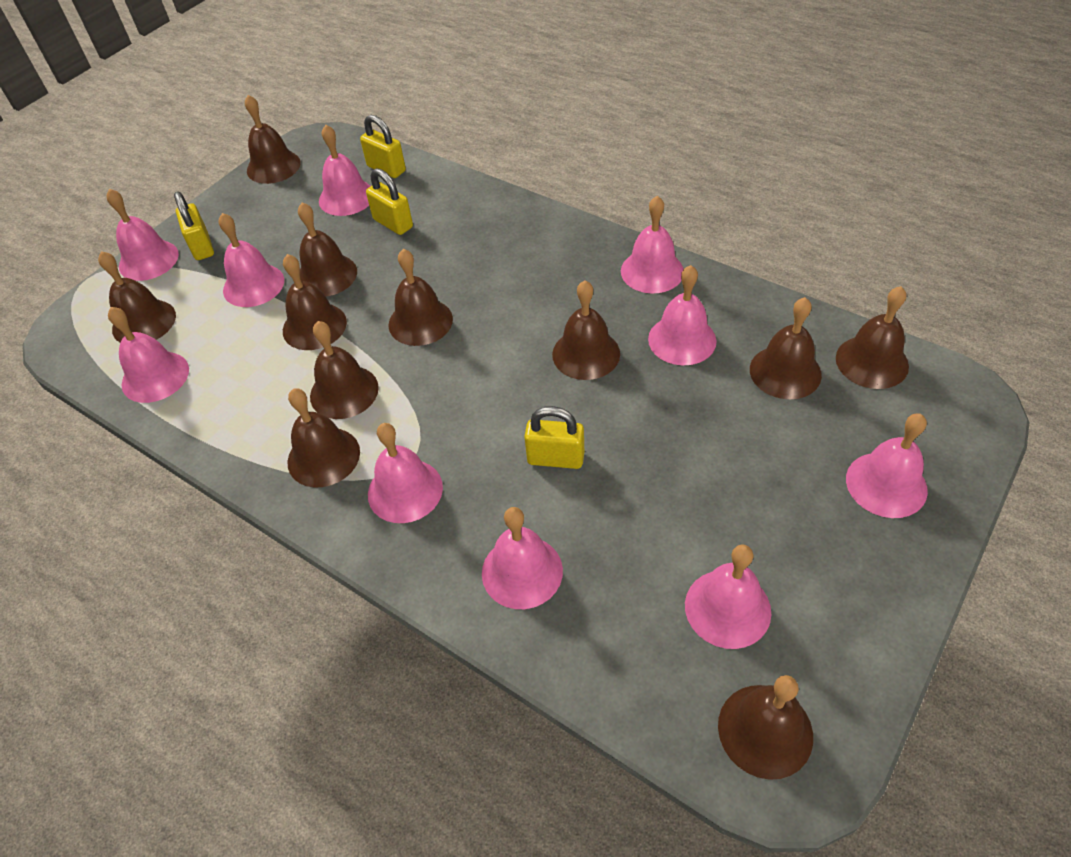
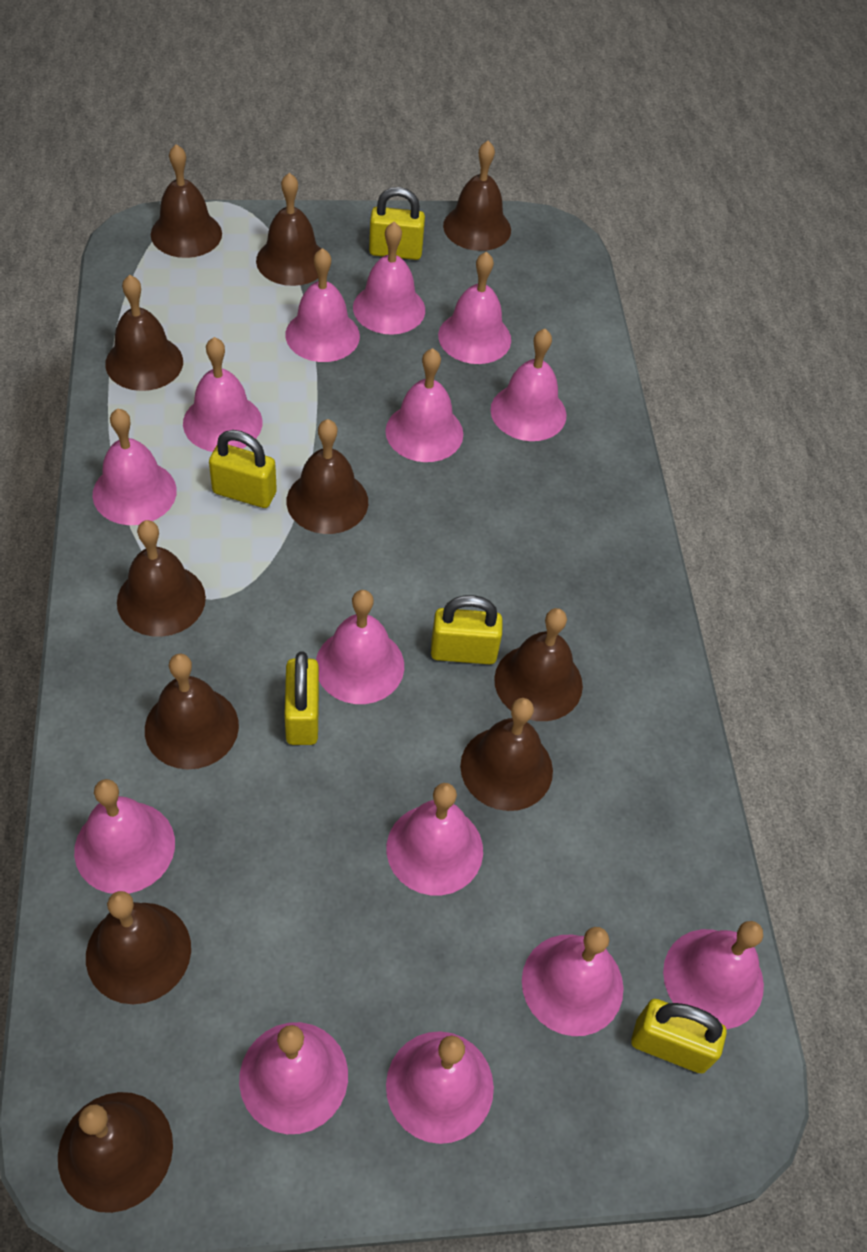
pink bell: [106,189,179,281] [108,307,189,403] [218,213,284,307] [319,125,371,216] [368,423,443,523] [482,507,563,609] [621,196,684,294] [648,265,717,365] [685,544,772,649] [846,413,928,518] = 10 -> [74,779,175,894] [92,409,177,525] [183,337,263,452] [239,1022,348,1134] [285,248,360,362] [316,590,404,704] [353,222,425,335] [385,348,463,462] [386,1031,494,1144] [387,783,483,895] [438,252,511,364] [490,329,567,441] [522,927,624,1036] [663,921,764,1029] = 14
yellow padlock: [174,191,214,260] [360,115,406,178] [366,168,413,235] [524,406,584,469] = 4 -> [209,430,277,508] [284,651,319,745] [369,187,425,260] [431,595,503,664] [631,999,726,1073] = 5

